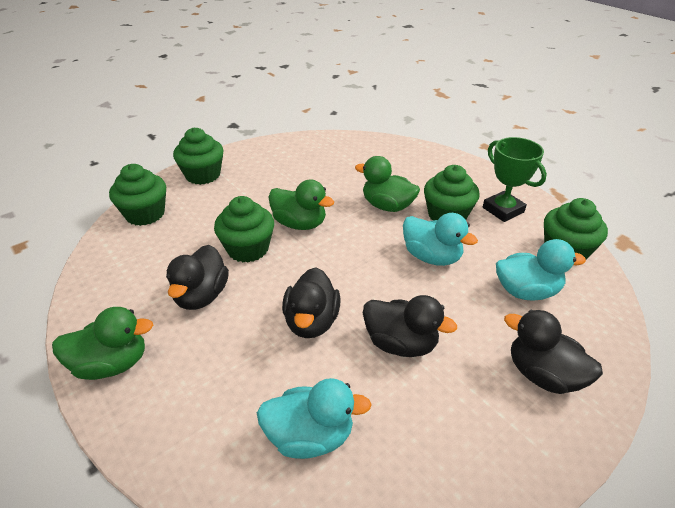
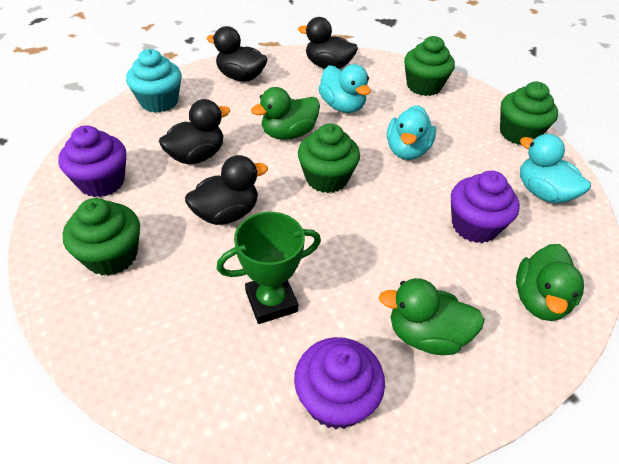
green cupcake: [109,164,166,226] [173,128,224,185] [214,196,274,263] [424,165,480,221] [544,198,608,260] = 5 -> [63,198,140,276] [298,123,360,193] [404,36,455,96] [500,82,558,145] = 4
purple cupcake: none = 0 -> [58,125,126,197] [294,337,385,429] [451,171,520,243] = 3
turquoise cupcake: none = 0 -> [126,49,182,113] = 1

